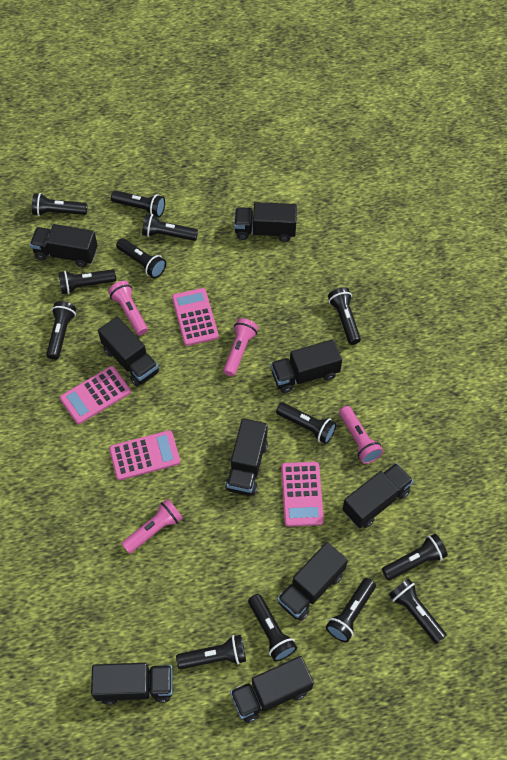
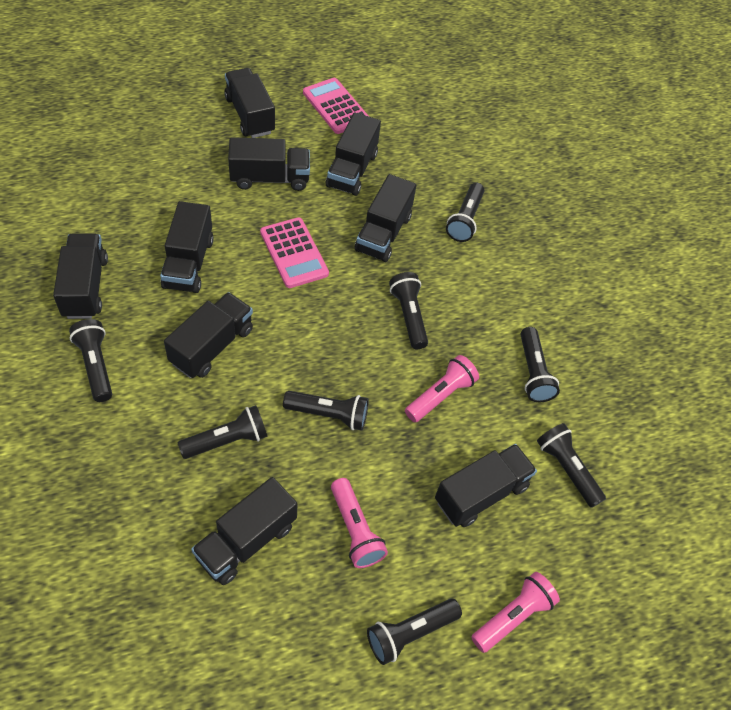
black flashlight: [32,193,87,216] [46,301,76,360] [58,269,116,294] [111,190,165,217] [116,238,166,278] [142,214,198,241] [176,635,246,669] [248,594,297,662] [276,403,337,444] [326,578,376,643] [328,287,361,345] [382,534,448,580] [389,578,447,644] = 13 -> [69,319,112,402] [178,405,267,459] [283,391,369,431] [367,599,462,665] [389,272,428,349] [446,183,484,242] [520,327,560,402] [537,423,606,508] = 8
pink calculator: [60,366,131,424] [109,430,180,480] [172,288,219,346] [281,462,324,527] = 4 -> [260,217,329,288] [303,78,368,134] = 2
pink flashlight: [108,281,148,335] [121,499,183,554] [223,318,258,377] [339,406,383,464] = 4 -> [331,478,388,568] [405,355,479,422] [471,572,560,653] = 3

